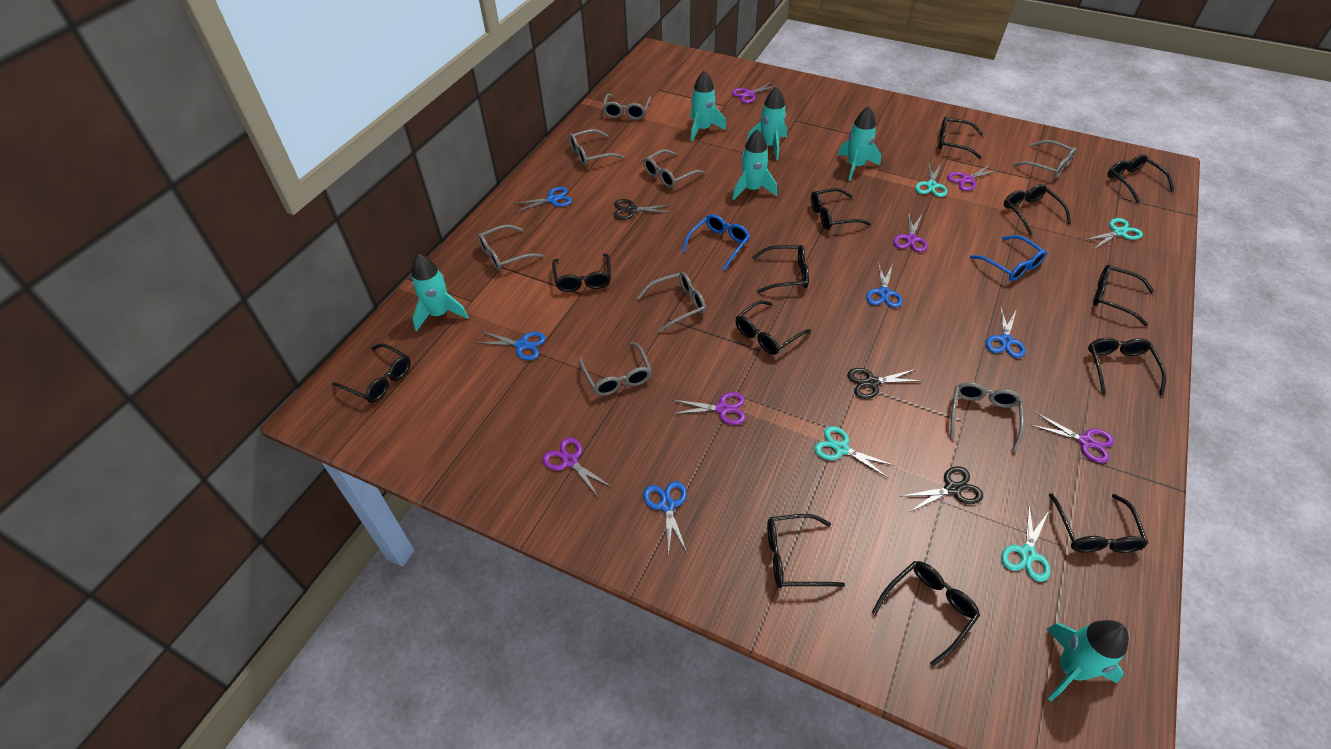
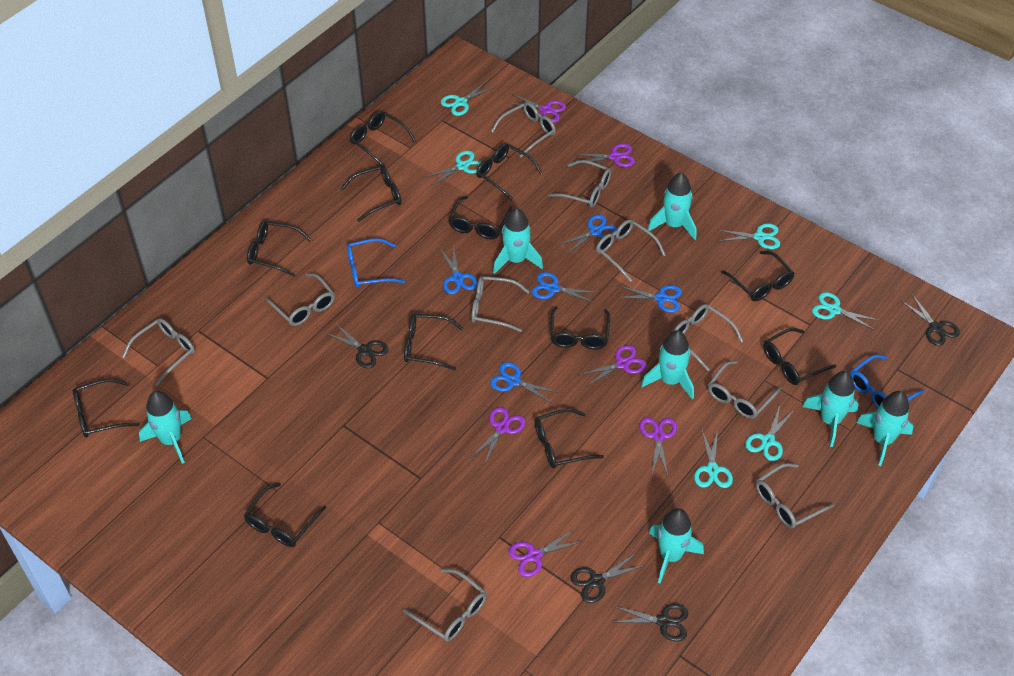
black glasses: [332,343,411,403] [552,253,611,292] [735,300,811,355] [752,245,809,293] [767,514,845,588] [811,188,871,230] [872,561,980,667] [938,116,983,159] [1004,184,1071,236] [1049,493,1148,553] [1088,338,1166,396] [1093,265,1154,326] [1108,154,1174,203] = 13 -> [73,379,139,437] [244,483,326,547] [247,221,311,276] [340,165,402,222] [350,111,416,166] [404,314,463,370] [449,196,512,239] [476,143,542,201] [534,409,604,469] [550,306,611,349] [721,251,795,301] [763,328,836,385] = 12
black scissors: [614,199,672,220] [847,368,922,399] [902,466,983,512] = 3 -> [326,323,389,368] [570,553,643,603] [614,603,688,642] [901,294,960,346] = 4
grey glasses: [477,225,543,271] [569,129,624,166] [579,342,652,396] [602,94,651,120] [637,272,706,333] [643,149,705,188] [950,382,1024,453] [1012,140,1077,178] = 8 -> [122,318,195,386] [264,273,335,326] [403,569,487,642] [471,276,530,332] [491,102,556,157] [549,160,611,208] [596,219,665,282] [673,304,743,371] [708,361,782,419] [756,463,834,529] = 10
turquoise rocket: [412,254,468,331] [690,70,726,142] [732,129,777,200] [747,86,787,160] [838,106,881,181] [1046,620,1129,701] = 6 -> [139,391,192,464] [493,208,543,274] [641,330,694,399] [648,172,696,240] [649,508,704,584] [803,371,859,447] [857,391,914,466] = 7
turquoise scissors: [814,426,895,478] [915,162,947,197] [1001,504,1050,582] [1085,218,1143,249] = 4 -> [425,151,481,186] [441,81,495,116] [694,429,733,488] [718,224,780,249] [745,406,794,461] [812,292,880,330] = 6

